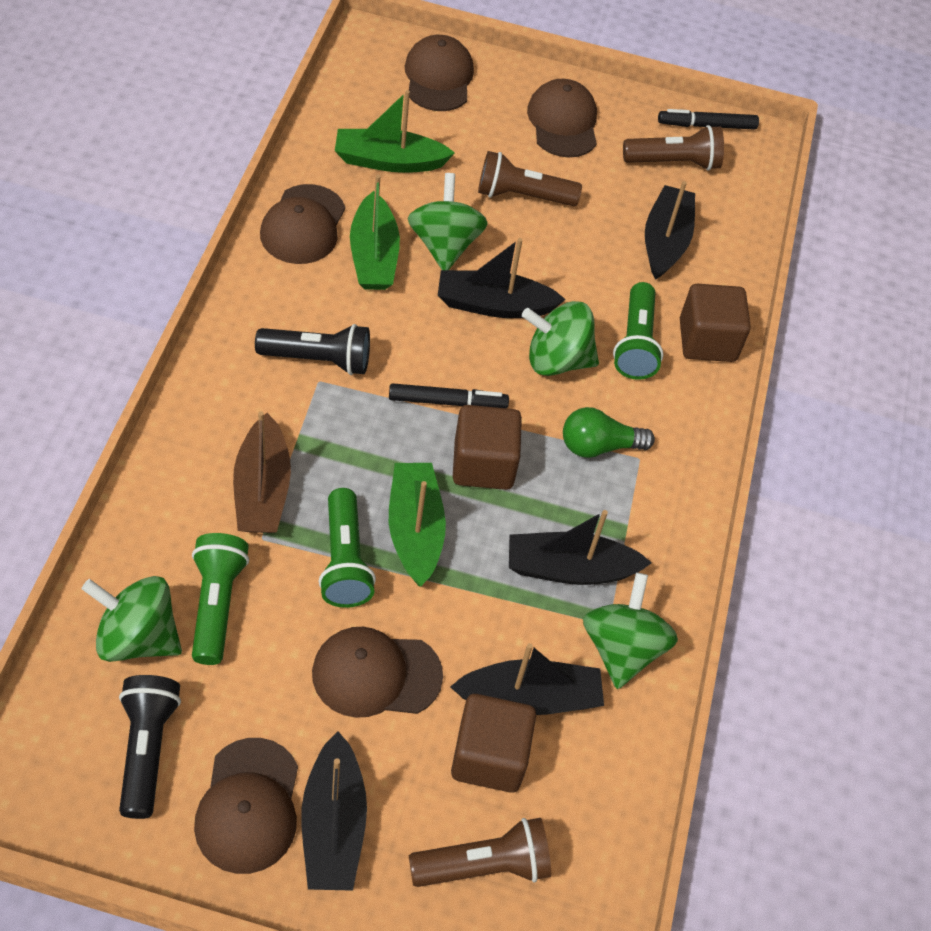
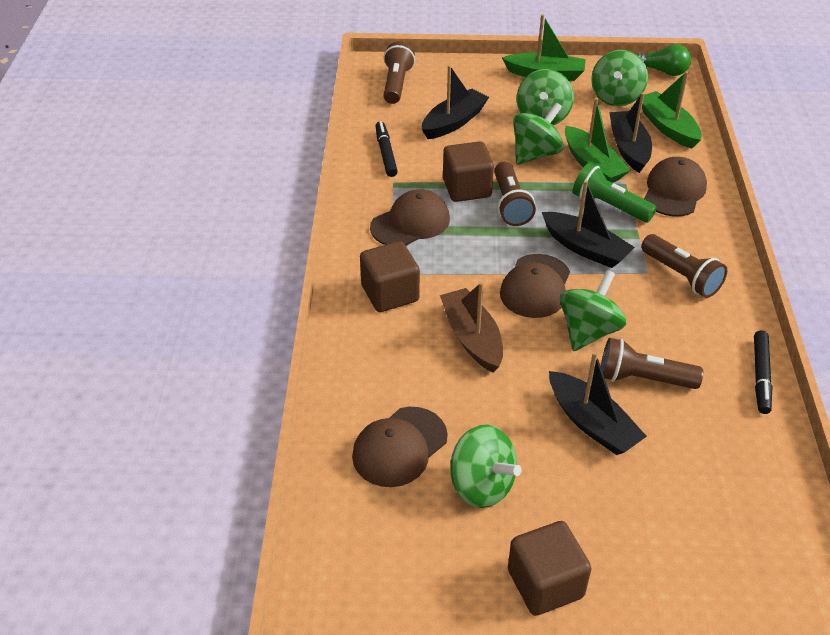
black boat: [301,731,367,891] [438,238,566,318] [450,643,604,715] [509,510,652,585] [645,181,695,280] = 5 -> [422,65,489,139] [542,180,635,268] [549,352,647,455] [609,92,652,173] = 4
black flashlight: [119,675,181,819] [255,324,370,375] = 2 -> none = 0
brown cap: [194,738,298,874] [260,184,345,264] [312,627,443,718] [405,35,474,111] [527,79,597,158] = 5 -> [352,407,448,487] [370,189,450,246] [500,254,570,318] [644,157,707,216] = 4
brown flashlight: [409,818,551,887] [478,151,582,206] [623,125,724,170] = 3 -> [383,41,415,104] [494,162,536,226] [601,338,703,389] [641,234,728,298] = 4
green flashlight: [192,533,249,665] [319,488,376,608] [613,282,663,380] = 3 -> [572,163,657,222] = 1
green spinning top: [81,576,182,662] [408,173,488,270] [522,301,599,376] [583,573,678,689] = 4 -> [450,425,522,508] [513,103,564,165] [517,69,574,125] [560,270,626,351] [591,50,648,106] = 5

